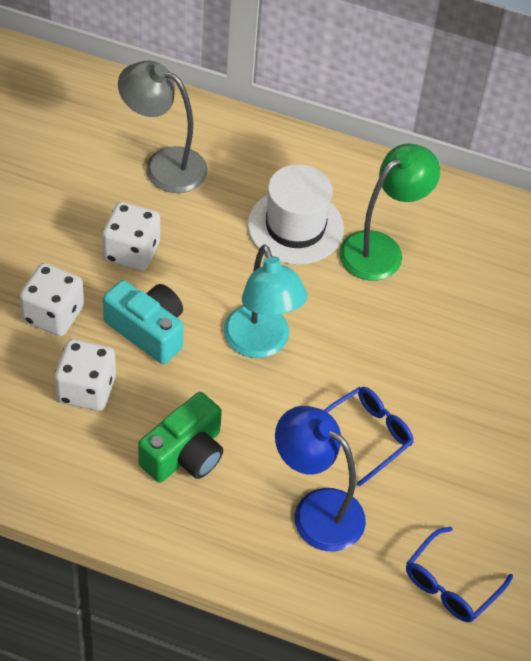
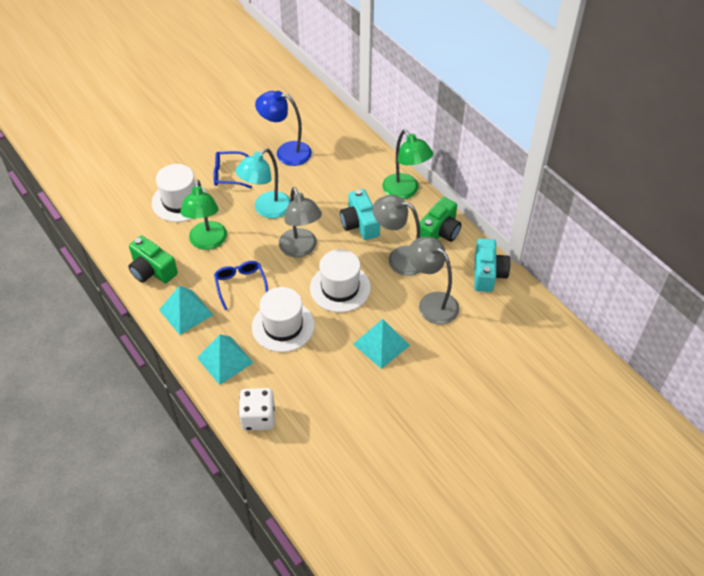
green camera: [138,392,223,482] = 1 -> [128,236,178,283] [419,197,462,242] = 2
green lamp: [339,143,440,280] = 1 -> [180,180,227,250] [382,130,433,199] = 2
grey lamp: [118,61,207,193] = 1 -> [279,187,322,257] [373,195,420,276] [408,237,459,325] = 3
turquoise camera: [103,280,184,364] = 1 -> [340,189,380,240] [474,238,510,292] = 2
turquoise pyramid: none = 0 -> [159,286,213,335] [197,335,254,385] [353,319,410,369] = 3
white dice: [19,263,84,336] [54,339,116,411] [102,202,160,271] = 3 -> [239,388,275,431] = 1
white hat: [248,164,344,265] = 1 -> [152,164,207,222] [252,287,315,352] [310,249,371,312] = 3

